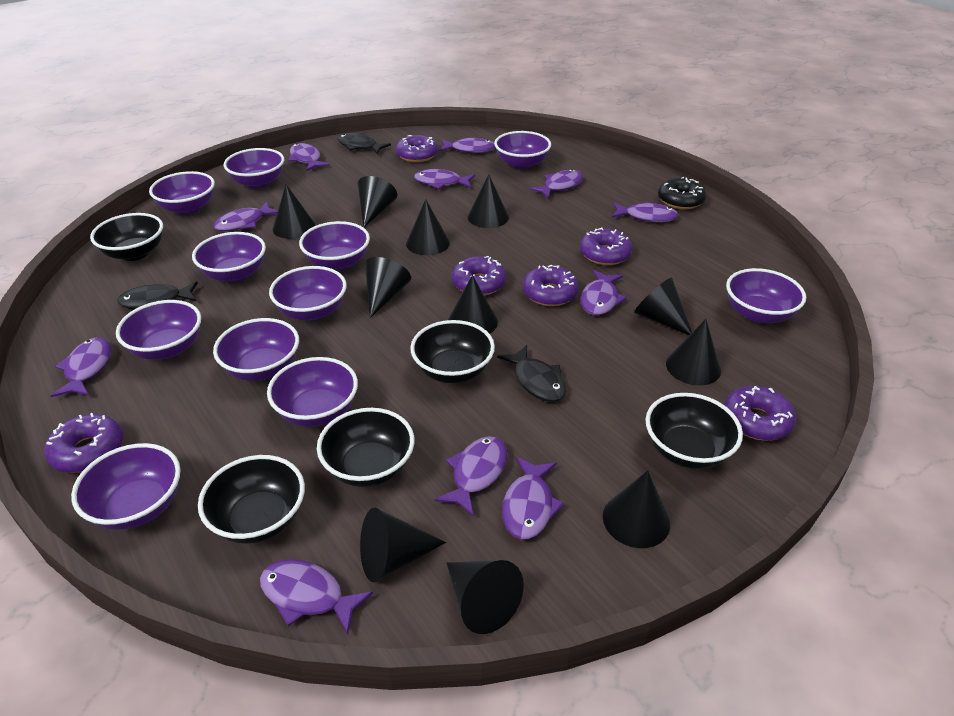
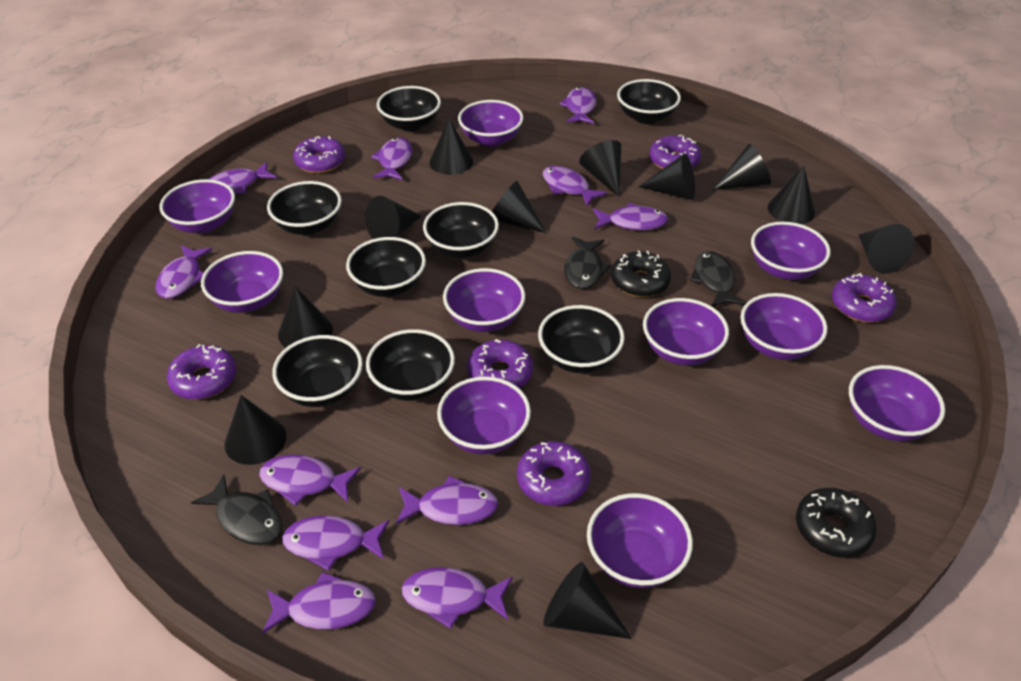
black bowl: [90,213,163,261] [198,455,305,544] [317,408,415,487] [410,320,495,383] [645,393,743,469] = 5 -> [267,181,342,235] [272,335,363,407] [346,237,426,297] [366,329,455,401] [377,86,441,132] [423,202,499,258] [538,305,625,373] [617,79,681,124] = 8
black donut: [658,177,706,209] = 1 -> [611,250,671,297] [796,488,877,558] = 2
purple bowl: [71,443,181,530] [116,300,201,360] [149,171,215,215] [192,232,266,282] [213,318,299,381] [224,148,284,188] [267,357,358,427] [269,266,347,321] [299,221,370,271] [494,131,551,169] [726,268,806,324] = 11 -> [160,179,235,233] [201,251,283,313] [437,376,531,454] [443,268,525,332] [458,100,523,147] [587,493,693,588] [643,298,729,365] [741,293,827,360] [751,222,831,280] [849,365,945,441] = 10

